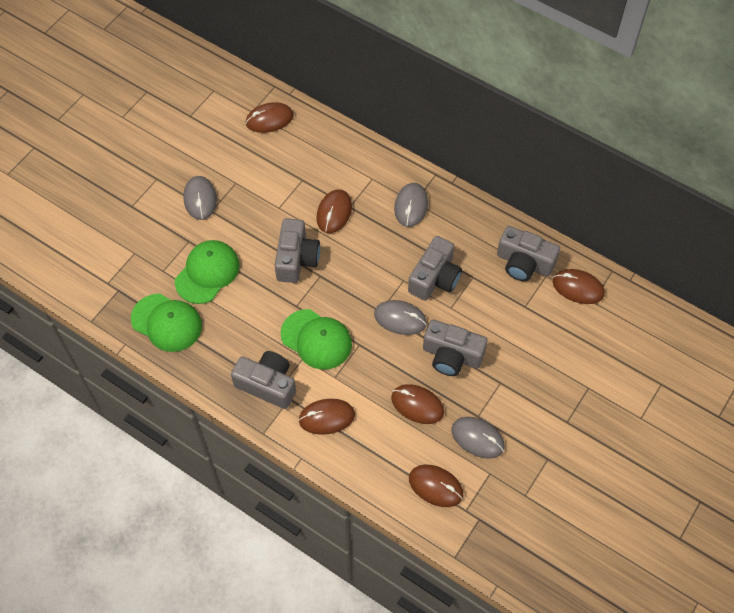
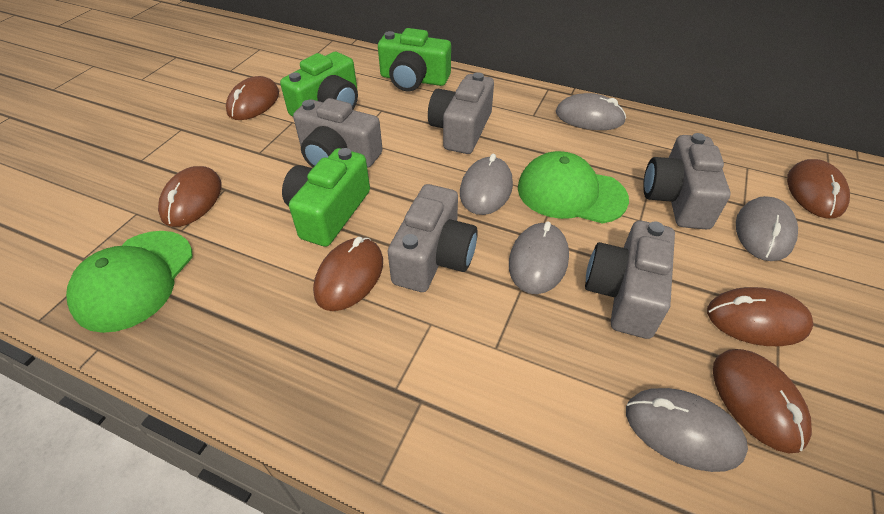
green camera: none = 0 -> [280,52,358,117] [282,148,370,247] [378,28,451,91] = 3
green cap: [131,293,202,352] [175,240,239,304] [281,309,352,370] = 3 -> [66,231,193,333] [518,151,629,224] = 2
grey mouse: [184,176,217,220] [374,300,427,335] [394,183,428,227] [451,417,505,459] = 4 -> [460,153,513,215] [509,221,569,294] [556,93,626,130] [626,388,748,472] [736,196,798,261] = 5

